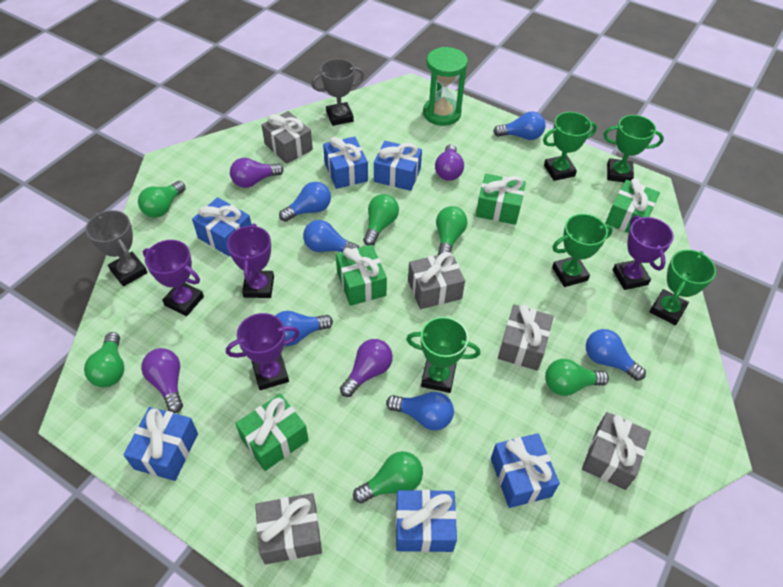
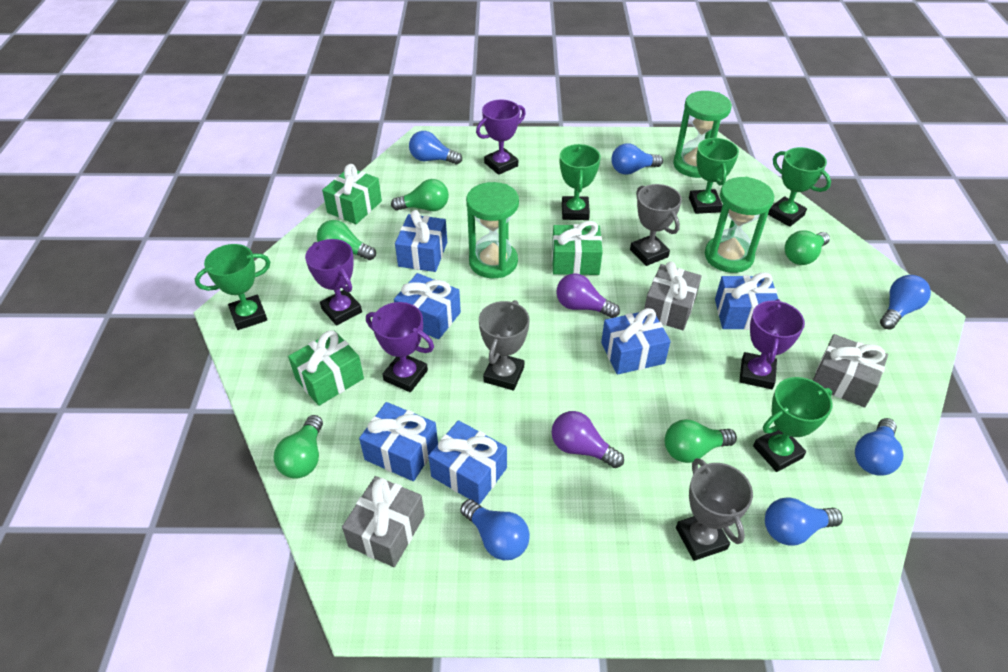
green gift: [236,394,309,471] [336,245,387,306] [476,174,526,225] [605,178,660,233] = 4 -> [288,330,364,406] [322,164,382,224] [552,221,603,275] = 3
green hourglass: [423,47,468,126] = 1 -> [466,182,519,278] [673,91,732,178] [705,177,774,273] = 3
green light bulb: [84,332,124,387] [138,181,186,218] [353,451,423,504] [363,194,399,245] [436,206,468,255] [545,359,609,396] = 6 -> [274,415,323,479] [317,220,376,260] [391,179,449,211] [665,419,737,463] [785,231,830,265] = 5
grey gift: [255,493,322,565] [261,111,313,164] [408,252,465,309] [498,304,553,371] [582,412,651,490] = 5 -> [342,476,425,567] [644,261,702,330] [813,334,888,407] = 3
grey trophy: [85,210,148,286] [311,59,364,126] = 2 -> [479,300,529,390] [630,184,682,266] [676,458,753,561] = 3
purple light bulb: [141,348,183,413] [230,158,284,188] [340,339,393,397] [435,144,464,181] = 4 -> [552,411,624,468] [556,273,620,318] = 2

